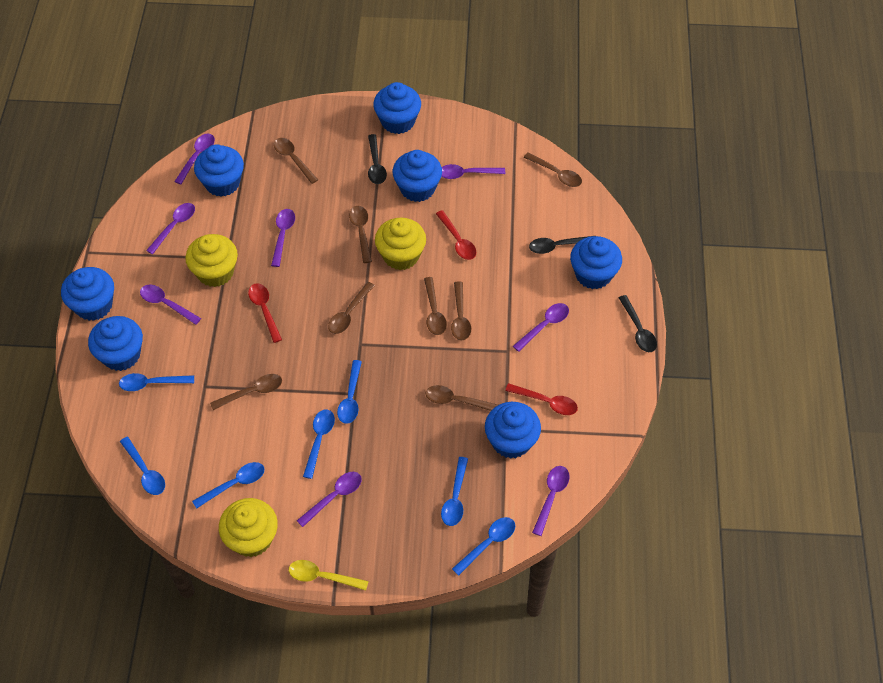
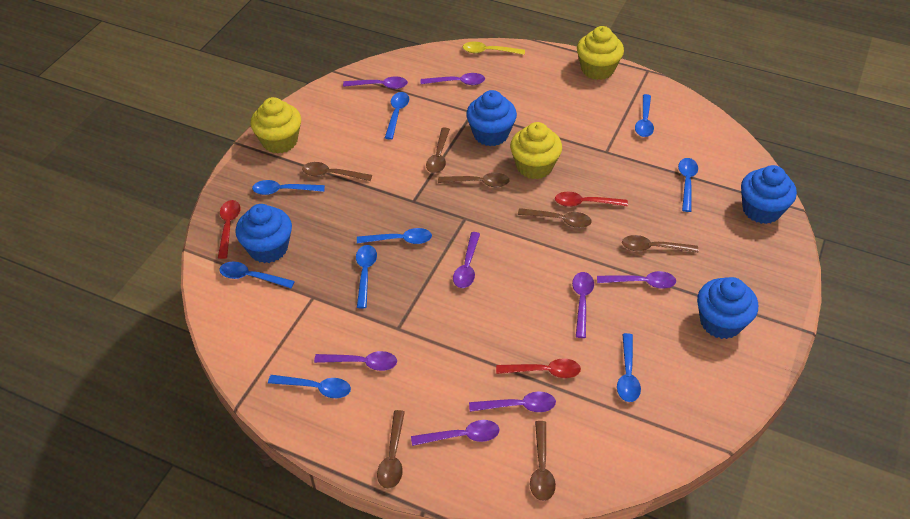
black spoon: [368,134,387,184] [529,236,591,254] [619,295,657,352] = 3 -> none = 0
blue cupcake: [61,267,114,321] [88,316,143,371] [194,144,244,197] [373,82,421,134] [393,150,442,202] [485,402,541,459] [570,236,622,289] = 7 -> [235,204,292,263] [466,90,517,146] [697,277,758,339] [741,165,797,224] = 4
blue spoon: [119,373,194,391] [120,437,165,495] [192,462,264,509] [303,410,335,479] [337,360,362,424] [441,457,468,526] [452,517,515,576] = 7 -> [219,262,295,288] [252,180,325,195] [268,375,351,398] [356,245,377,308] [357,228,432,244] [385,92,409,140] [617,333,641,402] [635,94,654,137] [678,158,698,212] = 9
brown spoon: [210,374,282,410] [274,138,318,184] [328,282,375,334] [349,206,372,263] [424,277,447,335] [426,385,498,411] [451,281,471,340] [524,152,582,187] = 8 -> [302,162,372,181] [377,410,405,489] [426,127,450,173] [438,173,510,187] [518,208,592,228] [530,421,556,501] [622,235,698,253] = 7

